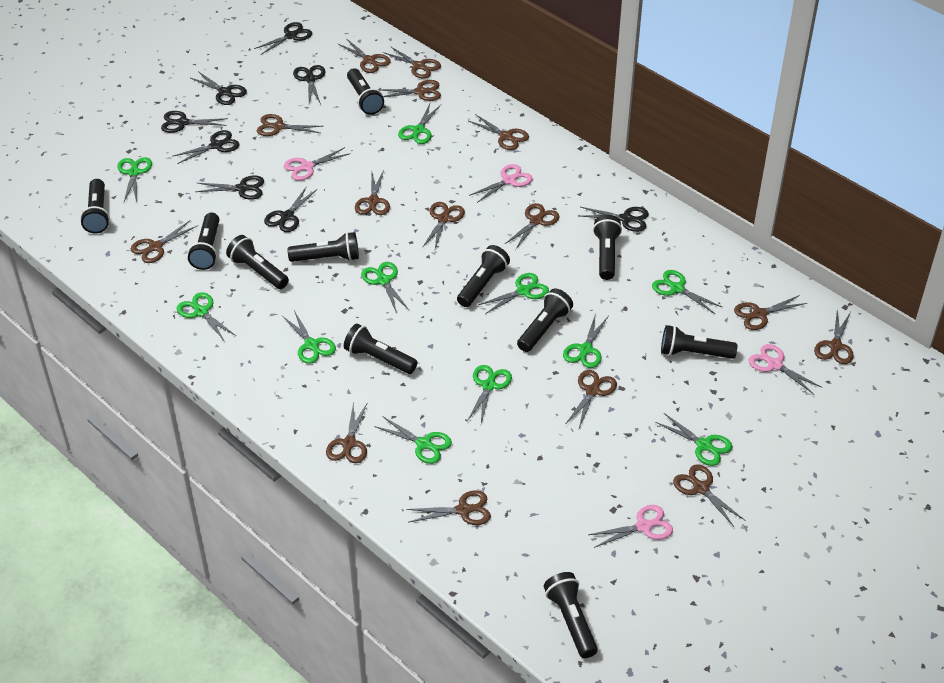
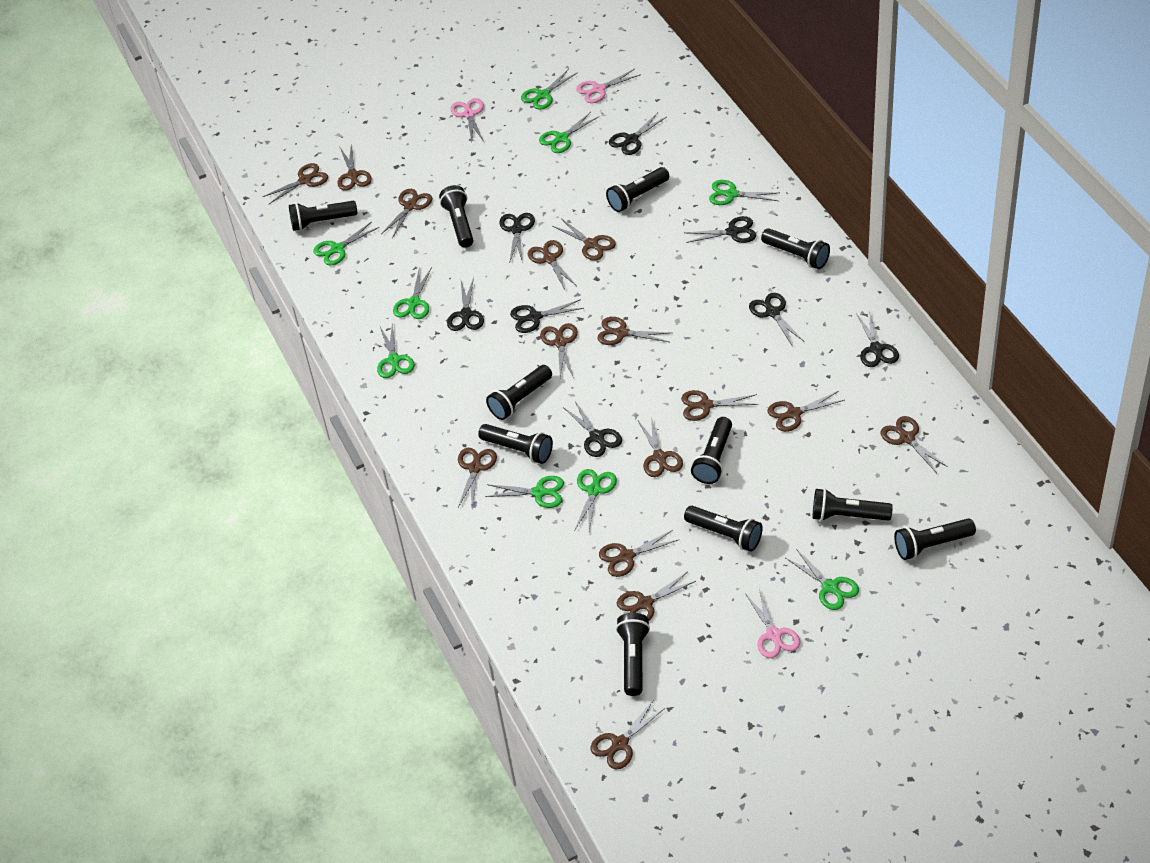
green scissors: [117,157,152,202] [177,292,236,342] [282,311,336,364] [361,262,409,313] [374,416,452,464] [398,104,441,144] [467,365,512,423] [478,273,549,314] [563,313,608,368] [652,270,723,314] [655,413,733,466] = 11 -> [313,221,379,265] [377,324,415,378] [393,267,432,319] [485,476,564,508] [521,69,578,110] [539,112,598,153] [575,469,617,531] [709,180,780,205] [786,549,859,610] = 9
pink scissors: [284,147,351,181] [469,164,533,203] [588,505,673,548] [748,344,822,394] = 4 -> [451,98,484,142] [576,69,641,103] [745,589,800,658] = 3

